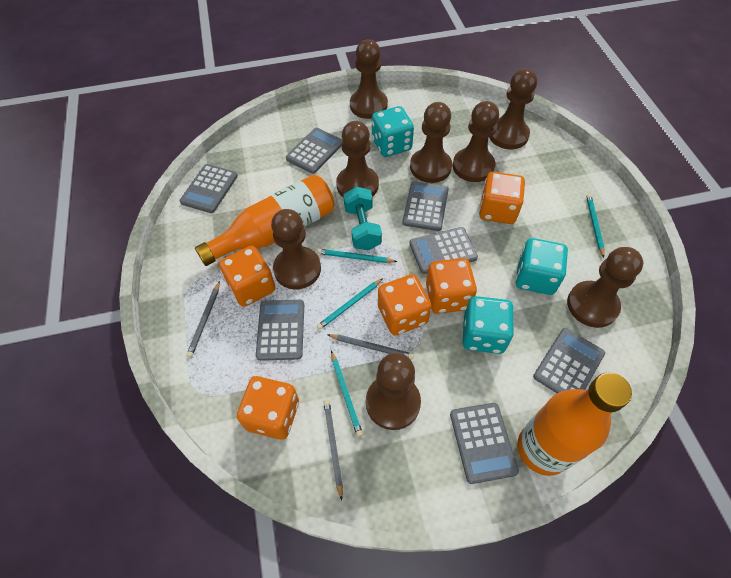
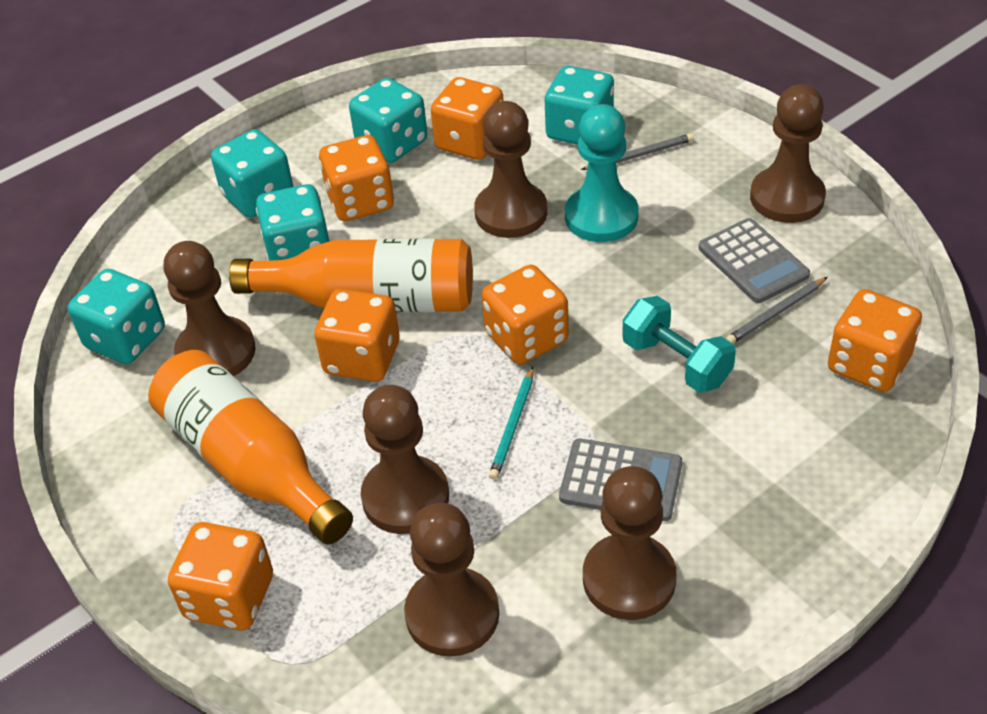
brown pawn: [271,209,321,289] [336,121,379,198] [350,39,388,119] [366,353,421,430] [410,102,452,183] [453,101,499,182] [489,69,537,149] [567,247,643,328] = 8 -> [164,241,256,376] [361,385,449,534] [404,503,499,657] [474,101,547,238] [583,466,677,620] [750,84,826,223] = 6
grey calculator: [179,164,238,213] [256,300,304,361] [286,128,343,174] [402,181,449,231] [409,227,478,274] [450,403,519,484] [533,328,605,393] = 7 -> [559,438,682,521] [699,218,810,303] = 2
grey pencil: [186,281,220,357] [323,400,343,500] [327,334,414,360] = 3 -> [581,133,694,170] [726,277,828,344] = 2
orange dice: [219,246,276,307] [237,376,299,440] [378,274,431,335] [426,258,477,314] [479,172,525,224] = 5 -> [168,522,273,631] [314,289,400,382] [319,135,394,221] [431,77,504,160] [482,265,569,365] [828,289,922,392] = 6
turquoise dice: [372,106,414,157] [463,296,514,354] [516,238,568,295] = 3 -> [68,269,165,364] [211,129,294,218] [256,184,330,261] [349,78,428,163] [545,66,614,145] = 5
turquoise pawn: none = 0 -> [565,104,639,242] = 1
turquoise pencil: [317,249,397,263] [317,278,383,330] [331,351,363,437] [586,194,605,258] = 4 -> [489,367,534,480] = 1

